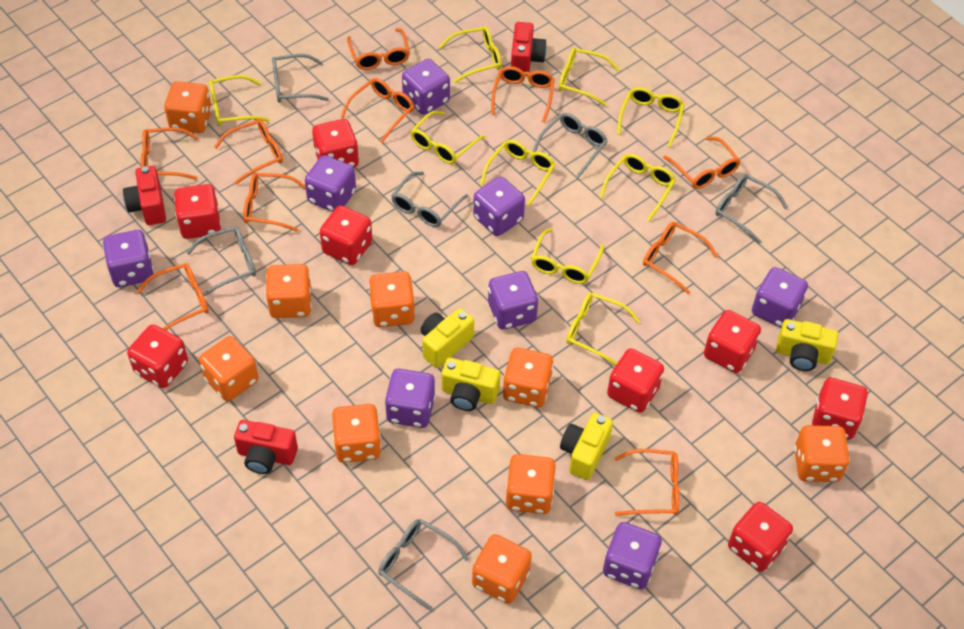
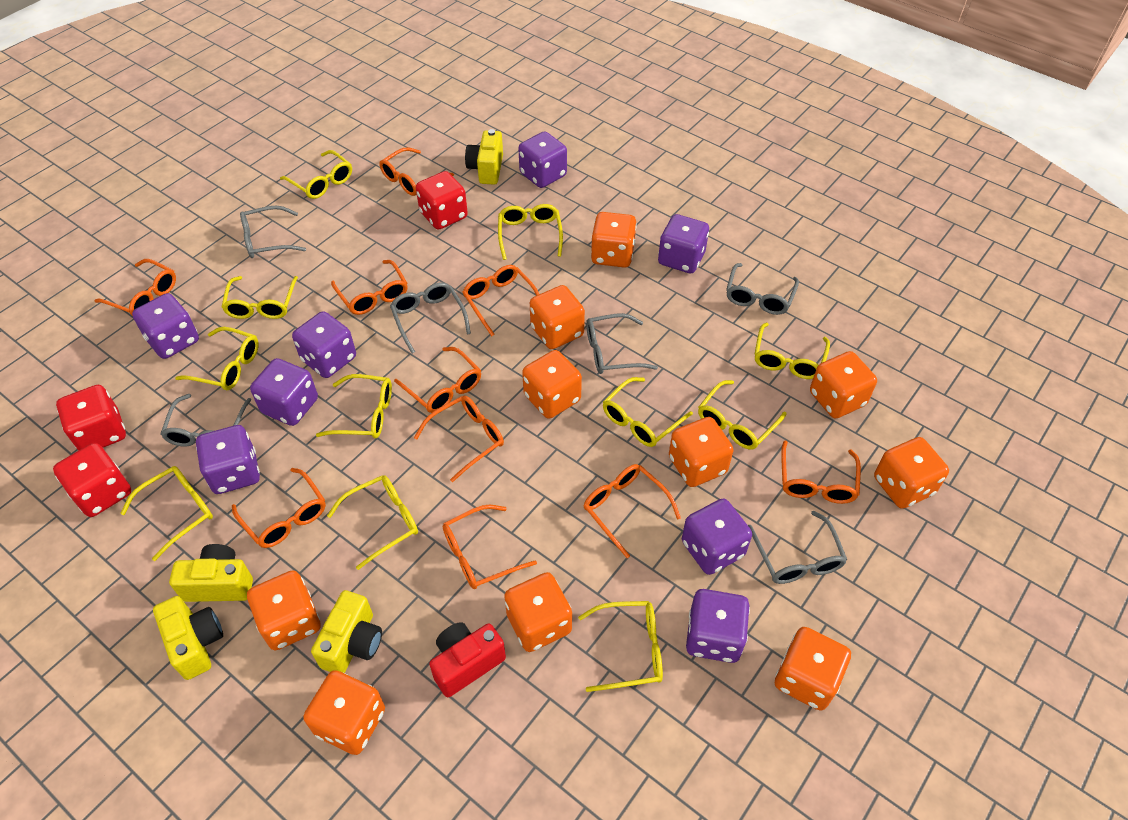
orange dice: [164,81,212,133] [199,336,258,401] [266,264,312,318] [332,404,381,463] [369,271,415,327] [472,534,532,604] [503,348,553,408] [506,454,556,514] [794,425,850,482] = 9 -> [247,571,321,650] [303,670,385,755] [504,572,572,652] [522,350,582,419] [530,285,585,349] [591,212,637,268] [669,417,733,487] [775,627,851,711] [810,351,877,419] [874,437,949,509] = 10
red camera: [123,166,166,225] [234,420,298,474] [511,22,547,76] = 3 -> [429,622,506,698] = 1
red dice: [127,324,188,388] [174,184,221,239] [312,119,359,168] [320,205,372,265] [607,348,664,413] [704,310,761,373] [728,502,793,572] [812,378,868,439] = 8 -> [53,443,131,517] [56,385,126,451] [416,171,468,230] = 3
yellow glasses: [209,75,269,126] [410,111,485,164] [439,26,502,83] [480,140,555,206] [531,228,604,284] [559,48,620,106] [566,293,640,366] [599,154,676,222] [617,87,685,147] = 9 -> [120,466,213,561] [175,327,259,390] [222,276,298,319] [280,150,352,199] [316,374,392,439] [327,475,418,570] [498,204,563,260] [578,601,663,692] [603,377,693,447] [698,380,787,450] [755,323,830,379] = 11

